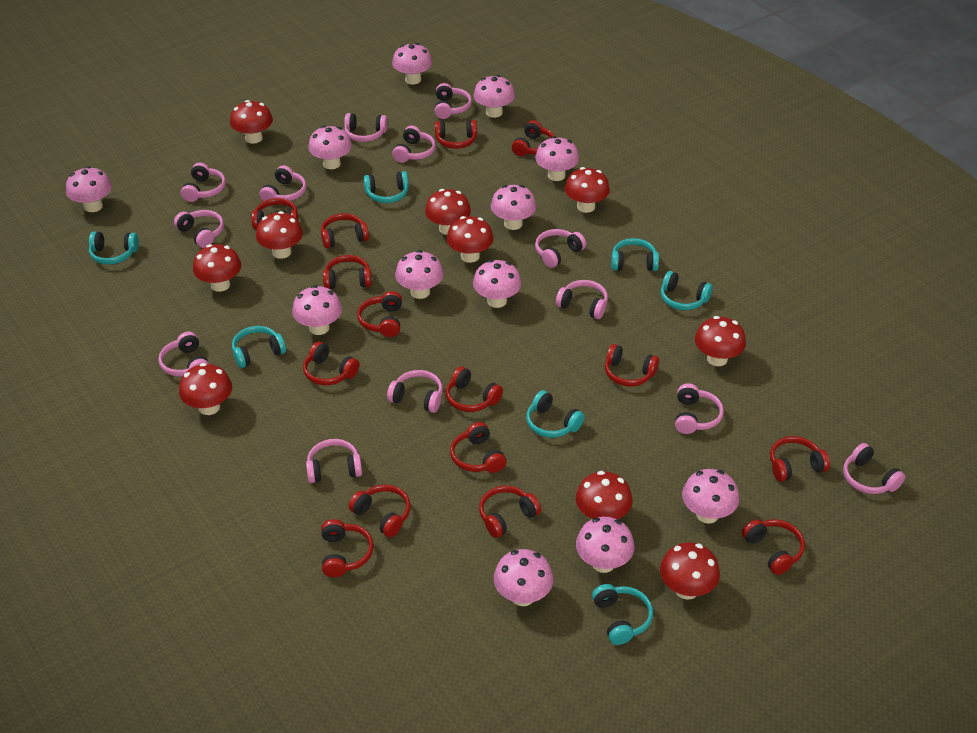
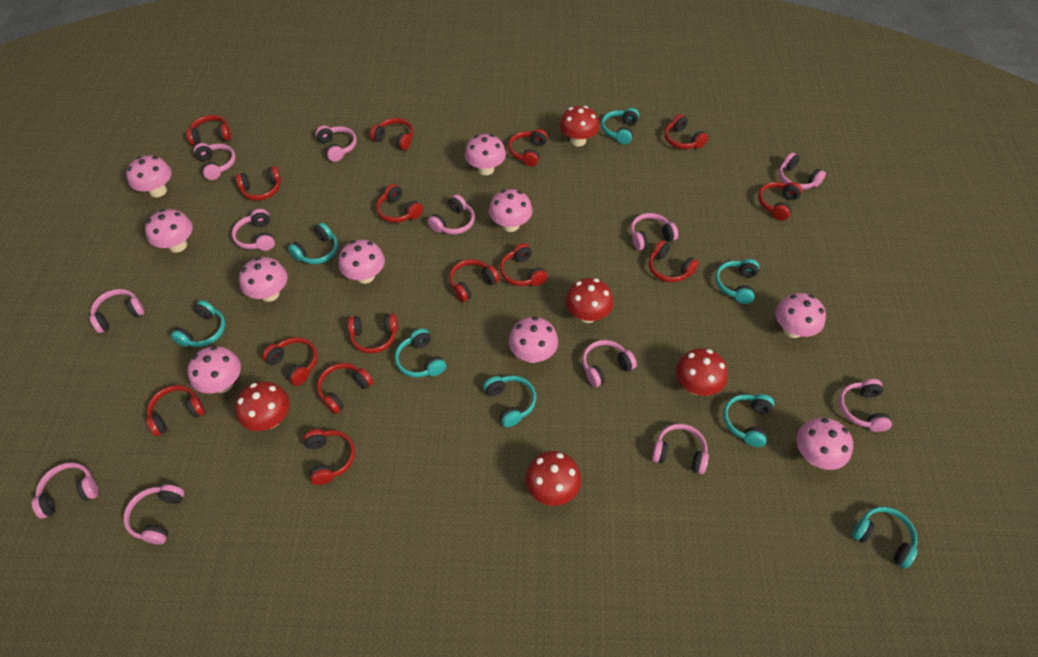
pink headphones: [158,332,209,377] [174,210,224,248] [181,163,226,202] [260,165,306,201] [306,439,362,483] [344,113,388,142] [387,370,443,413] [392,126,436,163] [435,83,472,119] [535,229,586,268] [556,280,608,319] [675,383,724,434] [843,443,905,494] = 13 -> [32,462,99,519] [89,289,145,333] [123,485,185,545] [193,143,236,180] [232,209,275,251] [315,126,357,162] [428,194,475,234] [582,340,637,387] [631,213,678,250] [652,424,709,474] [779,153,826,190] [839,379,892,432] = 12
pink mushroom: [66,166,112,212] [292,285,342,335] [308,126,352,169] [392,43,432,84] [395,250,444,299] [473,260,522,308] [474,75,515,118] [491,185,536,230] [494,549,553,606] [535,136,579,181] [576,517,635,573] [682,469,739,524] = 12 -> [126,156,172,197] [145,209,193,252] [188,346,241,393] [239,257,287,302] [339,240,385,284] [465,134,506,175] [489,189,533,232] [509,317,558,363] [775,293,826,338] [796,418,853,470] = 10
red mushroom: [179,363,232,415] [193,244,241,292] [230,100,273,144] [256,211,303,259] [425,189,471,235] [447,216,493,263] [565,167,610,213] [576,471,633,520] [660,542,720,600] [695,316,746,366] = 10 -> [235,381,290,431] [526,451,581,506] [559,106,600,147] [566,278,613,323] [676,348,728,396] = 5
turquoise headphones: [89,232,139,265] [232,326,286,368] [363,171,409,203] [526,390,585,438] [592,584,653,645] [611,238,659,271] [661,271,713,310] = 7 -> [171,300,225,347] [288,223,338,264] [395,329,446,377] [483,376,536,427] [601,108,640,144] [715,259,760,304] [723,394,774,447] [852,507,918,569] = 8

